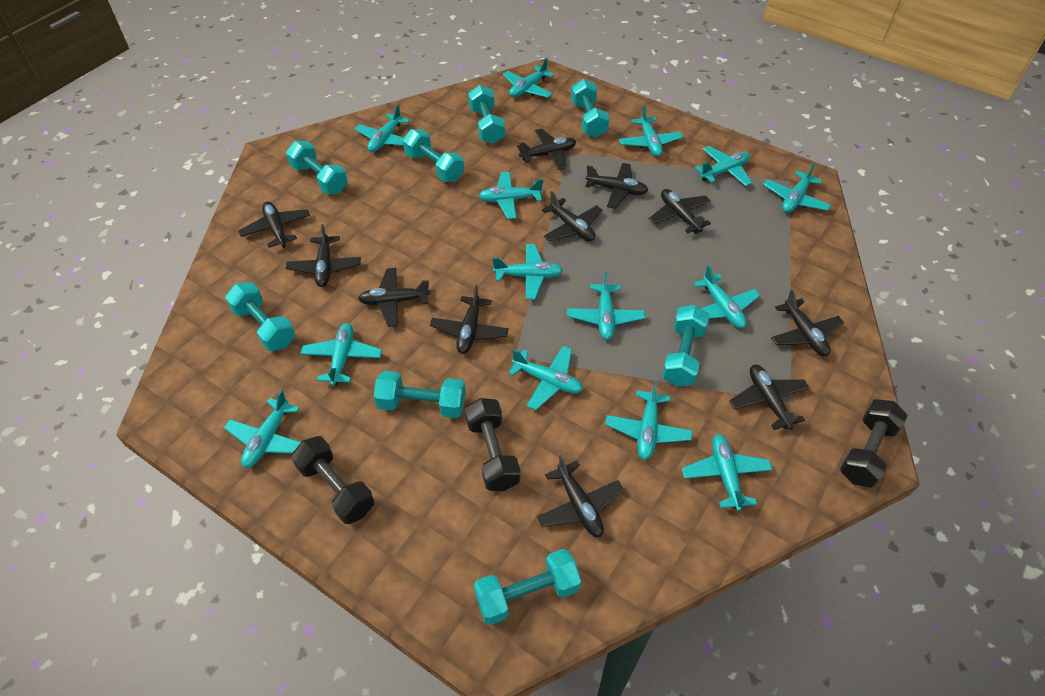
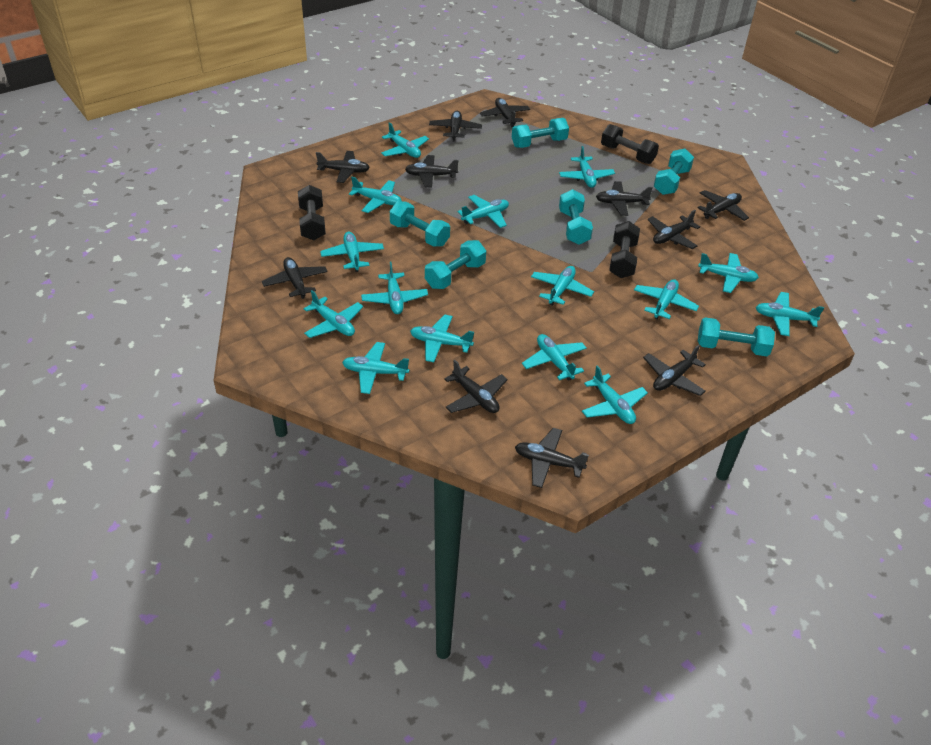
turquoise dumbbell: [225,282,295,351] [286,141,348,194] [374,371,466,418] [403,129,464,182] [468,85,505,144] [474,549,581,625] [571,79,609,138] [662,305,709,386] = 8 -> [390,201,450,247] [425,240,486,289] [511,118,569,148] [559,189,593,245] [654,148,694,195] [698,317,775,356] = 6
turquoise plane: [224,390,301,468] [300,323,382,386] [355,104,410,152] [479,172,543,219] [493,244,563,300] [503,58,554,98] [508,346,583,410] [567,272,645,340] [605,380,693,460] [619,106,683,157] [682,434,772,511] [693,265,760,328] [695,146,752,186] [763,163,831,213] = 14 -> [304,290,363,338] [320,231,384,272] [342,342,409,394] [349,177,401,213] [361,261,428,314] [381,122,429,158] [410,315,474,362] [457,195,509,228] [522,334,587,381] [531,266,594,306] [559,146,615,188] [582,365,648,424] [634,279,699,320] [698,253,759,293] [756,292,824,336] = 15

